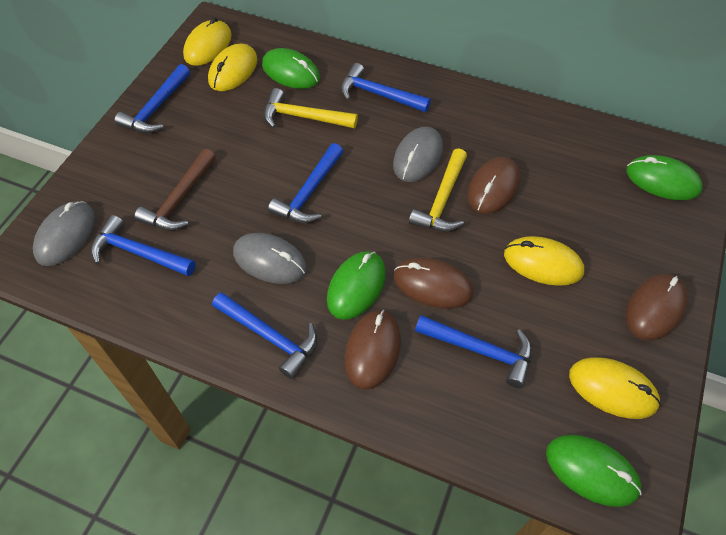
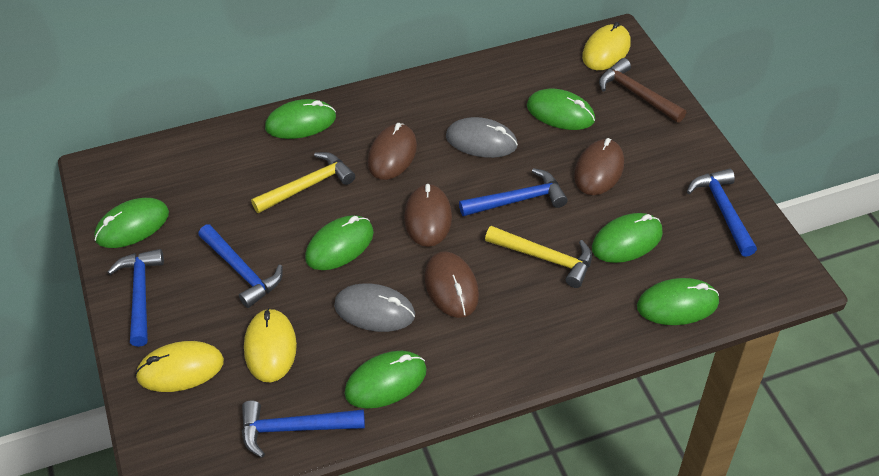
blue hammer: [91,215,196,276] [115,64,190,133] [212,292,317,379] [268,143,343,223] [341,63,431,112] [415,315,532,388] = 6 -> [107,249,164,347] [198,224,283,308] [242,400,365,458] [459,168,568,216] [687,168,757,257] = 5
green mouse: [262,48,320,89] [327,251,386,320] [546,435,642,507] [626,155,703,200] = 4 -> [94,198,169,248] [265,99,336,139] [305,215,374,270] [344,351,427,408] [527,89,595,130] [592,213,663,263] [637,278,719,325] = 7
grey mouse: [33,201,95,266] [233,233,307,284] [393,126,443,182] = 3 -> [334,283,415,332] [446,117,518,158] = 2
yellow mouse: [183,17,232,66] [208,44,258,91] [504,236,584,286] [569,357,661,419] = 4 -> [135,341,224,392] [244,308,297,382] [582,22,631,70] = 3

